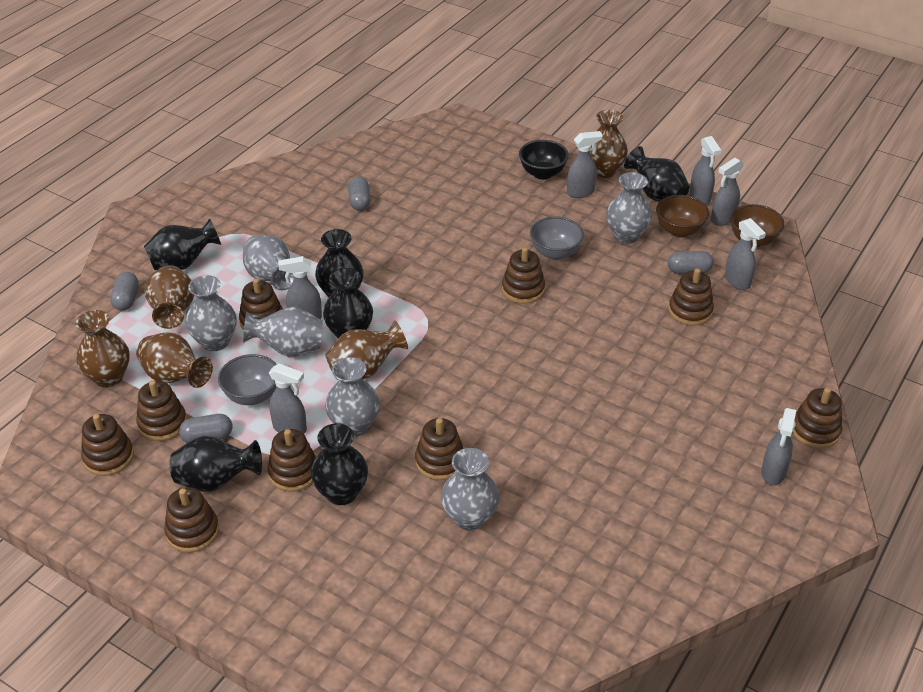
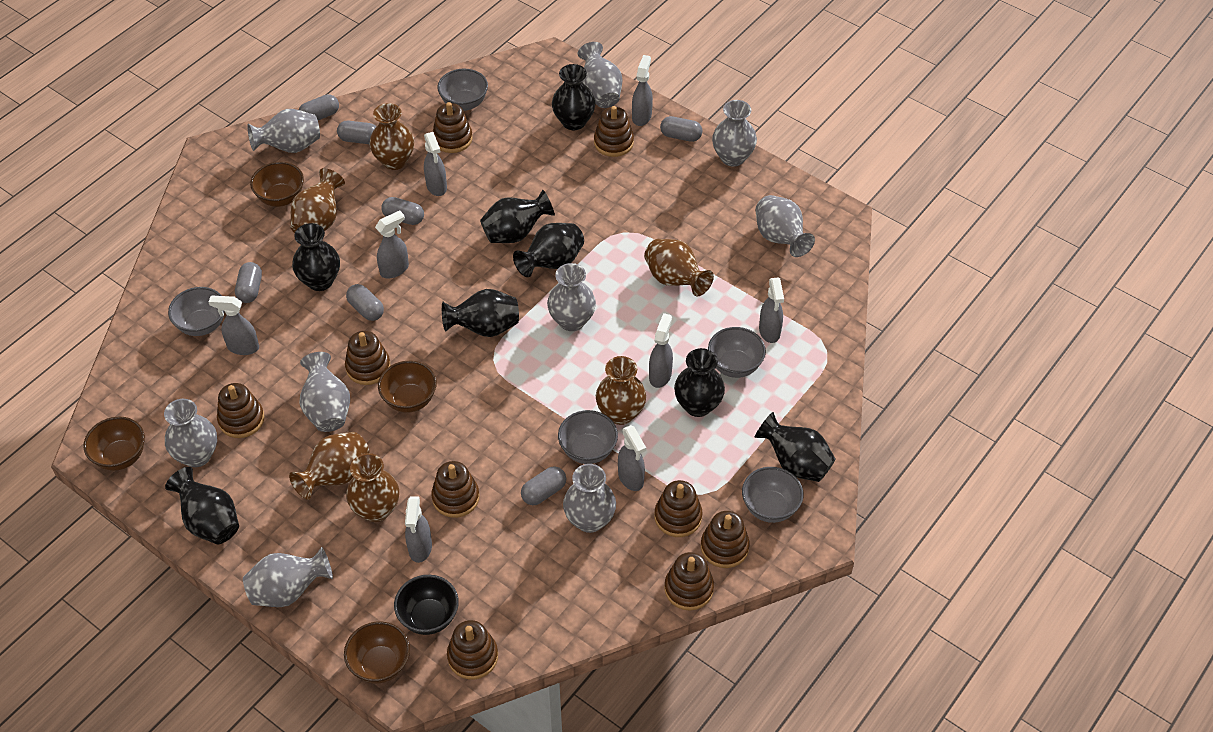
black vase: [144,218,221,270] [170,436,262,492] [311,423,368,505] [315,229,364,298] [323,267,373,338] [624,146,690,202] = 6 -> [165,467,239,544] [292,223,340,291] [442,289,519,337] [480,190,555,243] [513,223,584,277] [552,64,596,130] [674,348,725,417] [755,412,836,482] = 8
brown bowl: [656,195,709,237] [730,204,785,247] = 2 -> [83,417,145,471] [250,162,304,207] [344,622,410,684] [378,361,437,413] = 4
brown vase: [76,310,130,388] [136,332,213,388] [144,265,194,329] [325,320,408,380] [590,110,628,178] = 5 -> [289,432,369,500] [290,168,345,233] [346,453,399,522] [369,103,414,170] [596,356,646,425] [644,239,714,296] = 6
grey bowl: [218,354,277,405] [530,217,584,260] = 2 -> [168,287,225,336] [437,69,488,111] [558,410,618,464] [708,327,766,378] [742,467,804,523] = 5
grey capsule: [110,272,139,311] [179,414,232,443] [348,177,371,211] [668,251,714,274] = 4 -> [235,262,262,303] [299,94,339,120] [337,121,376,144] [346,284,384,321] [381,197,424,225] [521,466,566,505] [660,116,703,142] = 7
grey spray bottle: [269,364,307,434] [278,256,322,319] [567,131,603,198] [690,136,721,205] [711,158,744,226] [725,218,766,290] [761,408,796,485] = 7 -> [209,296,259,355] [375,210,409,279] [405,496,432,563] [424,132,447,196] [618,425,646,491] [632,55,653,126] [649,313,673,388] [759,278,784,343] = 8
grey vase: [186,275,237,351] [243,235,294,290] [243,307,323,357] [325,357,379,437] [441,448,499,531] [606,172,652,244] = 6 -> [164,399,217,467] [243,547,333,607] [247,109,320,153] [299,352,350,432] [547,263,596,331] [563,464,616,533] [578,42,623,108] [712,100,757,167] [755,195,815,257] = 9

